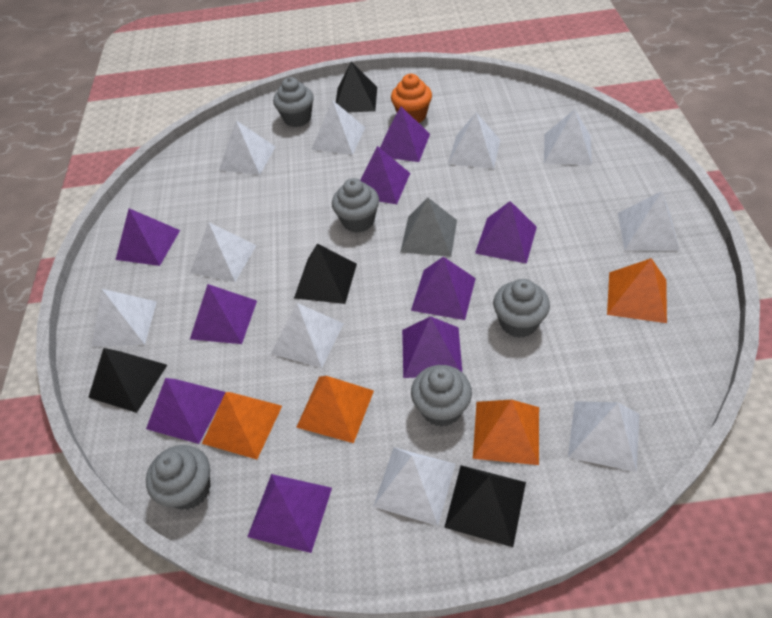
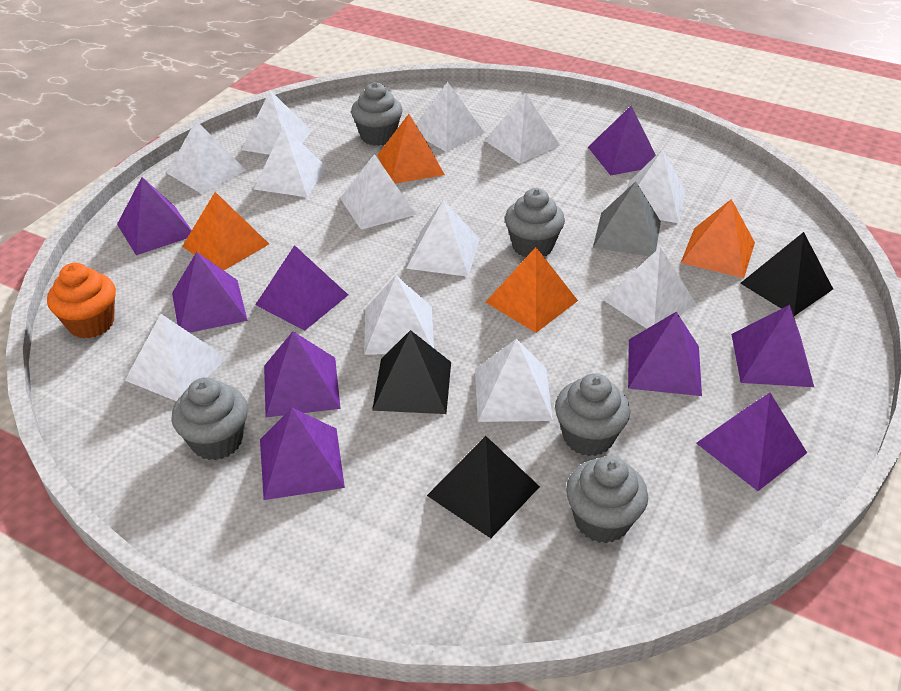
black pyramid: [88,348,167,413] [294,244,357,304] [336,62,377,112] [444,465,526,547] = 4 -> [372,330,451,414] [427,436,540,538] [740,232,833,316] = 3
white pyramid: [92,289,157,347] [190,222,257,282] [219,121,276,175] [271,303,344,368] [311,100,366,155] [373,447,455,526] [448,113,500,169] [544,109,592,166] [568,401,640,472] [618,191,680,251] = 10 -> [125,314,227,401] [167,121,246,194] [241,90,312,155] [253,126,327,197] [340,154,416,230] [364,275,434,355] [406,200,480,277] [416,82,485,152] [475,339,553,422] [485,93,560,164] [603,248,696,329] [626,149,686,223] = 12

